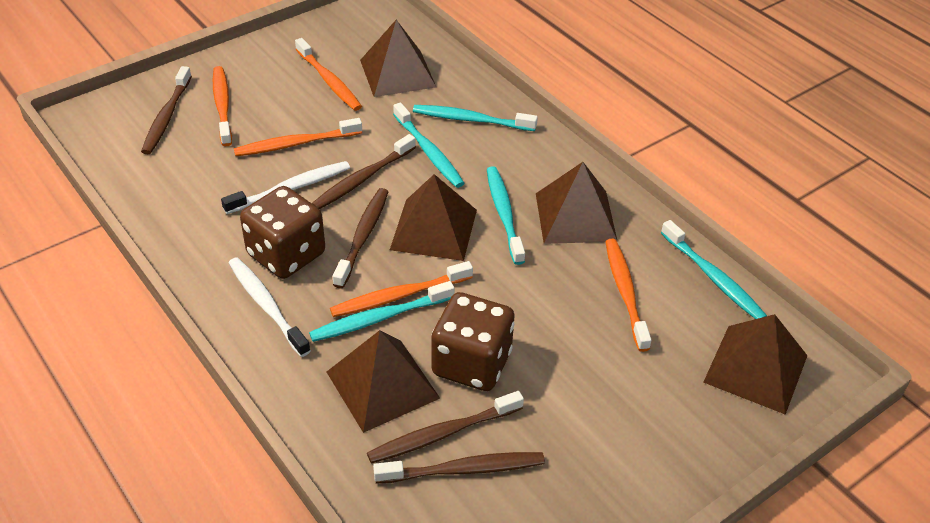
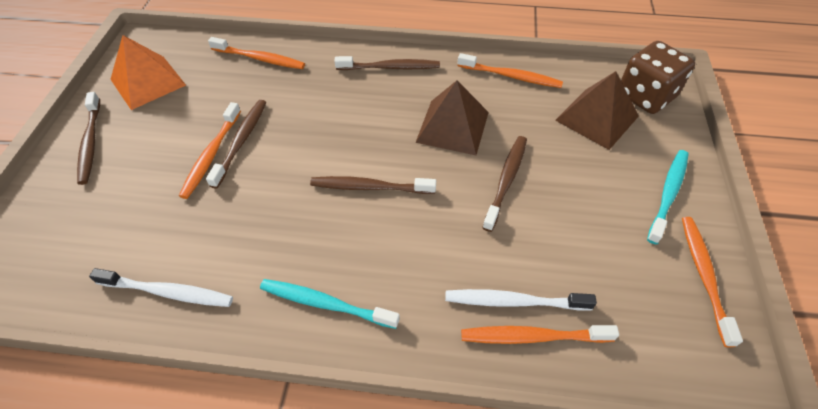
brown dice: [240,186,325,279] [431,292,515,391] = 2 -> [621,41,695,114] = 1
brown pyramid: [327,330,440,433] [360,20,436,97] [390,174,477,261] [536,162,618,244] [703,314,808,415] = 5 -> [415,81,489,155] [555,71,639,150] = 2
orange pyramid: none = 0 -> [110,35,186,110] = 1
turquoise toothbrush: [309,281,454,342] [393,103,464,188] [413,105,538,131] [487,166,525,265] [661,220,767,319] = 5 -> [260,279,400,329] [647,150,689,244] = 2

